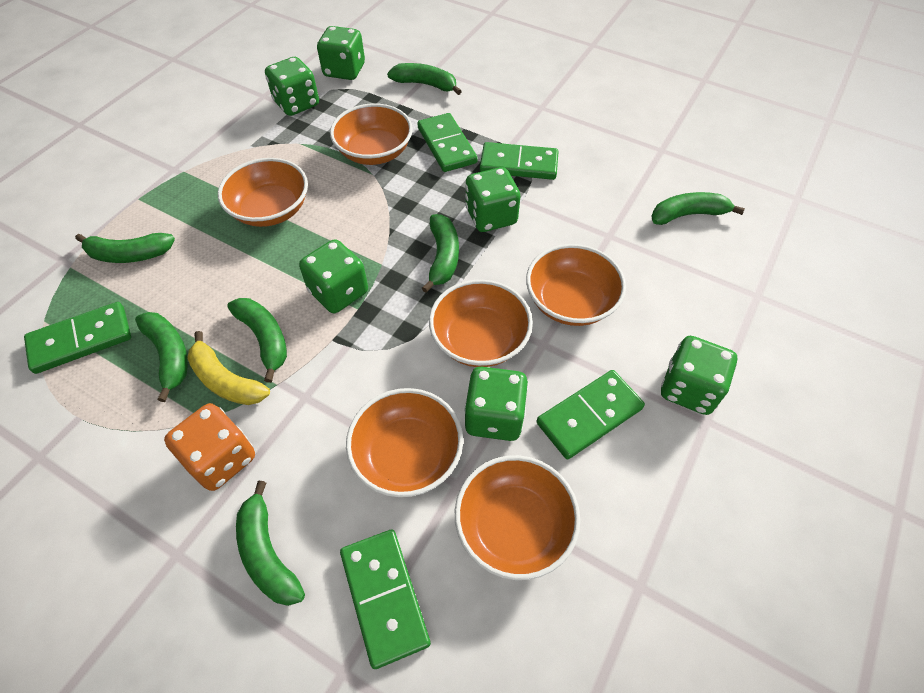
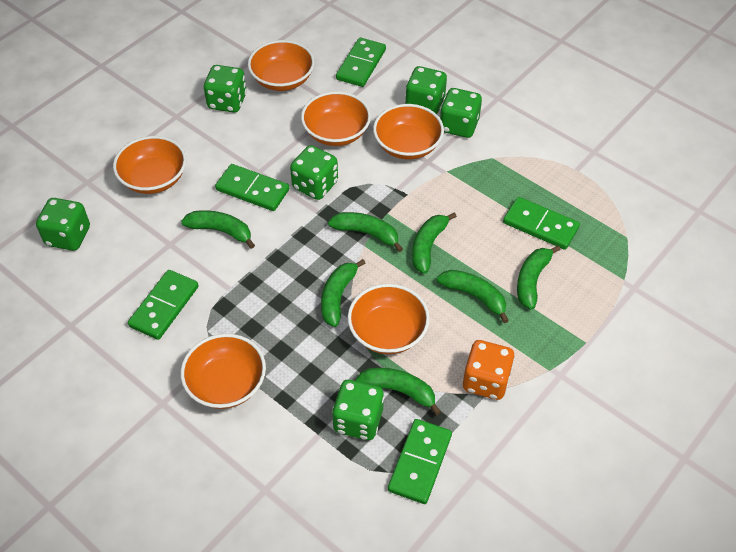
yellow banana: [187,331,270,405] = 1 -> none = 0

